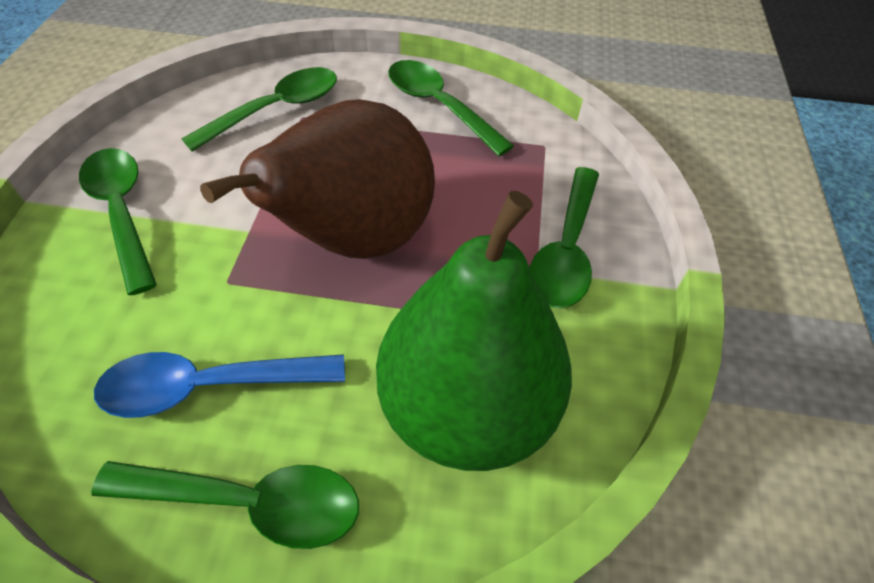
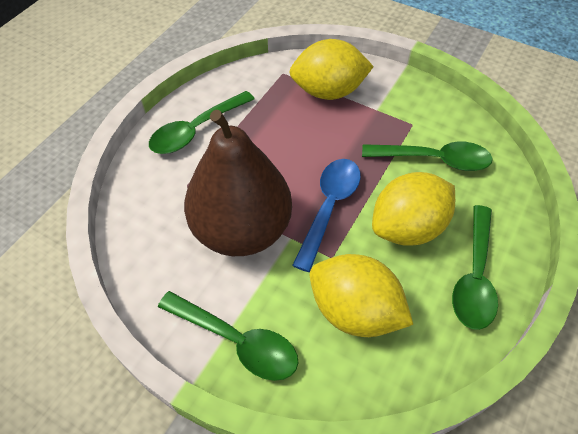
green pear: [376,191,572,471] = 1 -> none = 0
green spoon: [79,148,157,295] [91,461,359,549] [181,67,337,152] [388,60,514,156] [530,167,599,308] = 5 -> [149,91,255,154] [158,291,298,381] [362,142,493,171] [452,205,498,330] = 4
yellow lemon: none = 0 -> [289,39,374,100] [310,254,413,337] [372,172,455,246] = 3

